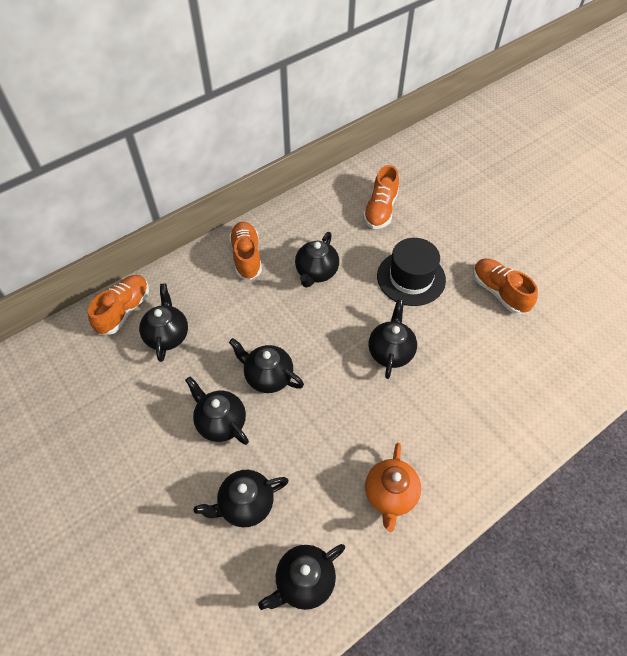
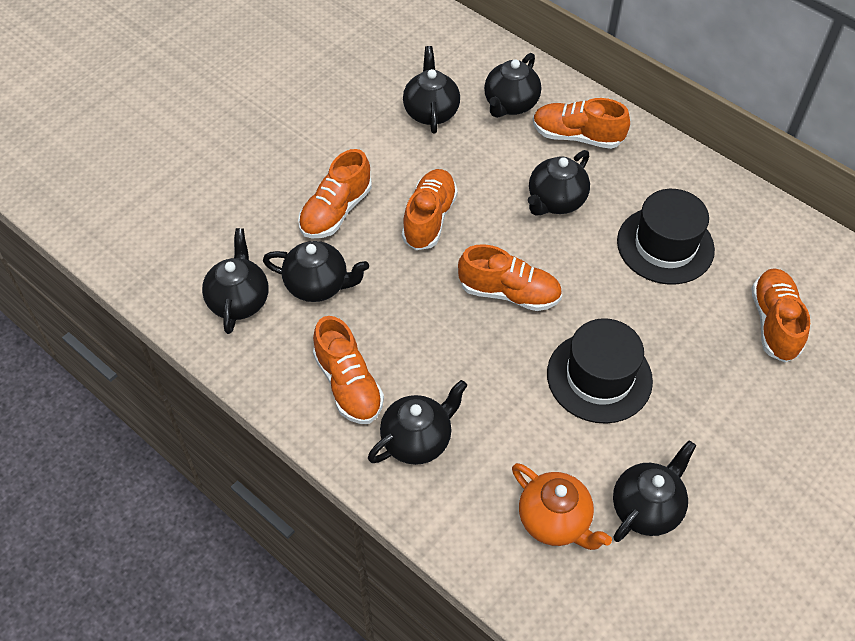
black hat: [377,238,446,306] = 1 -> [547,318,653,424] [617,189,715,285] = 2
orange shoe: [88,275,149,335] [229,222,262,280] [363,165,399,229] [473,259,538,314] = 4 -> [298,149,372,238] [313,316,384,424] [402,169,458,250] [458,244,562,311] [533,98,630,149] [751,268,810,362] = 6

